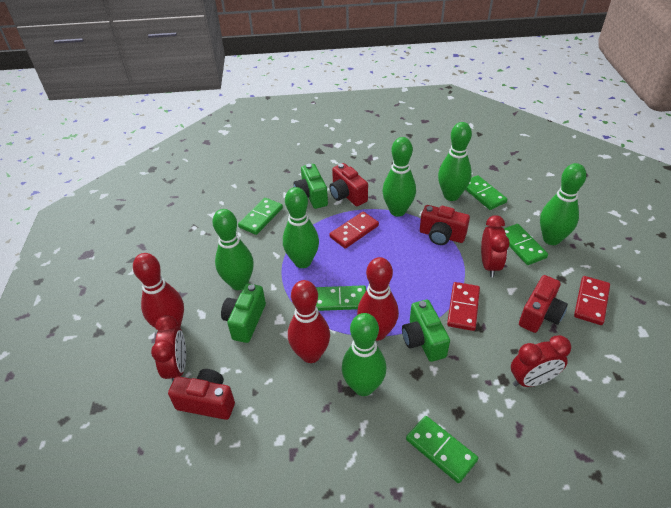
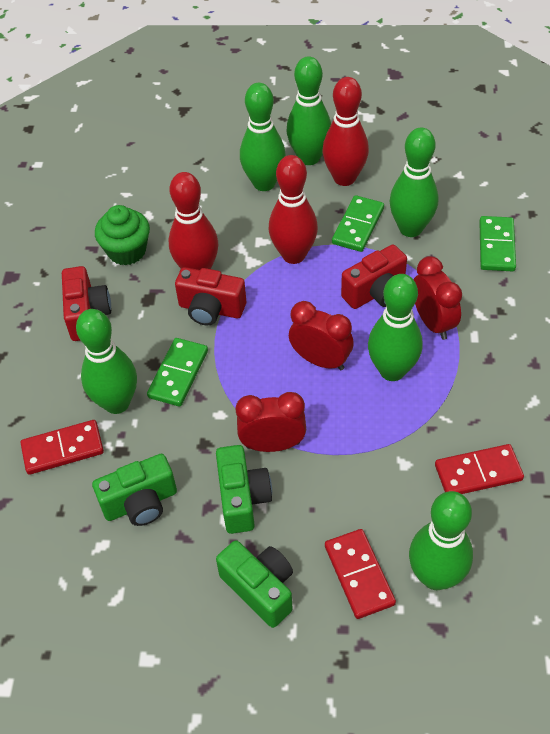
green cupcake: none = 0 -> [95,205,150,265] = 1
green domino: [238,198,283,235] [316,285,366,311] [406,416,478,483] [465,175,507,210] [504,224,548,265] = 5 -> [147,338,208,407] [332,195,384,252] [479,216,516,272] = 3
red camera: [168,369,235,420] [329,163,368,206] [420,205,470,245] [519,275,568,333] = 4 -> [62,266,111,341] [175,267,246,325] [341,244,407,309] = 3

